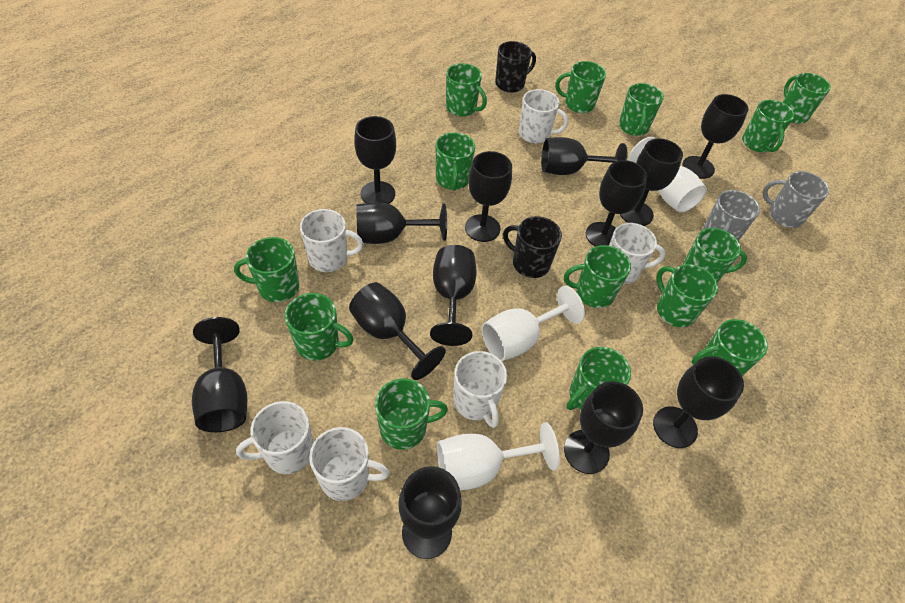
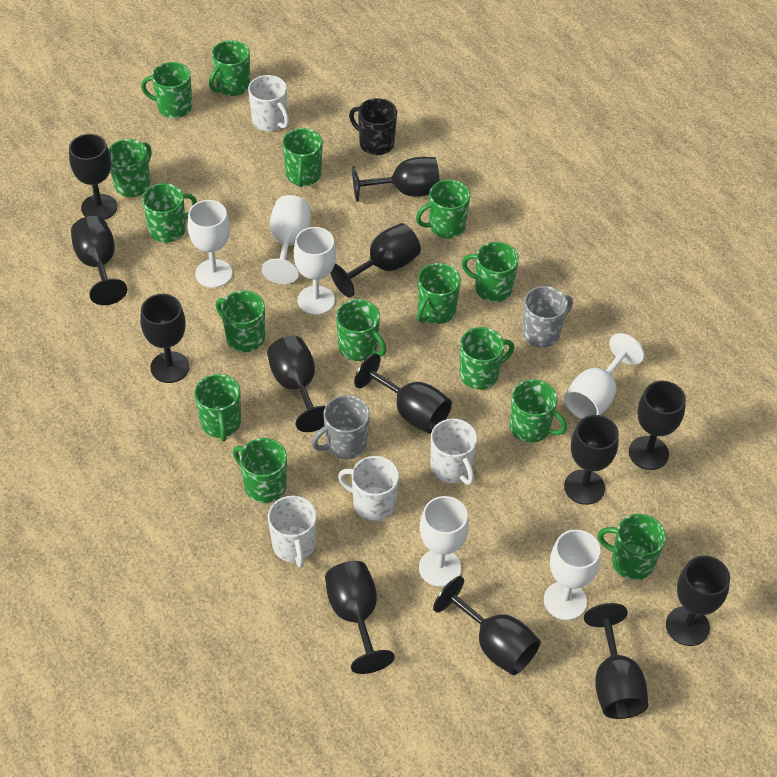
black mug: [495,41,536,93] [503,216,562,278] = 2 -> [349,98,397,155] = 1
green mug: [234,237,299,302] [285,293,353,361] [375,378,448,450] [436,132,475,191] [446,63,487,117] [556,61,606,113] [564,245,631,308] [566,347,631,410] [619,83,664,136] [656,264,718,327] [683,228,747,283] [692,319,768,376] [742,100,794,152] [783,73,831,124] = 14 -> [109,139,152,197] [141,62,192,118] [142,183,197,243] [195,374,241,442] [209,40,250,96] [216,290,265,352] [233,438,287,503] [283,128,323,187] [336,299,386,361] [416,180,470,238] [417,263,461,324] [459,327,514,390] [462,242,519,302] [510,379,567,443] [598,514,666,580] = 15
white goblet: [437,422,560,490] [482,286,585,361] [629,137,707,213] = 3 -> [188,200,232,288] [262,195,311,284] [294,227,336,315] [419,496,469,587] [544,530,600,620] [564,333,644,419] = 6
white mug: [236,401,313,474] [300,209,363,272] [309,427,390,501] [453,351,507,428] [519,89,568,143] [609,223,665,284] = 6 -> [248,75,289,132] [268,496,317,568] [338,456,399,521] [431,418,477,485] = 4

